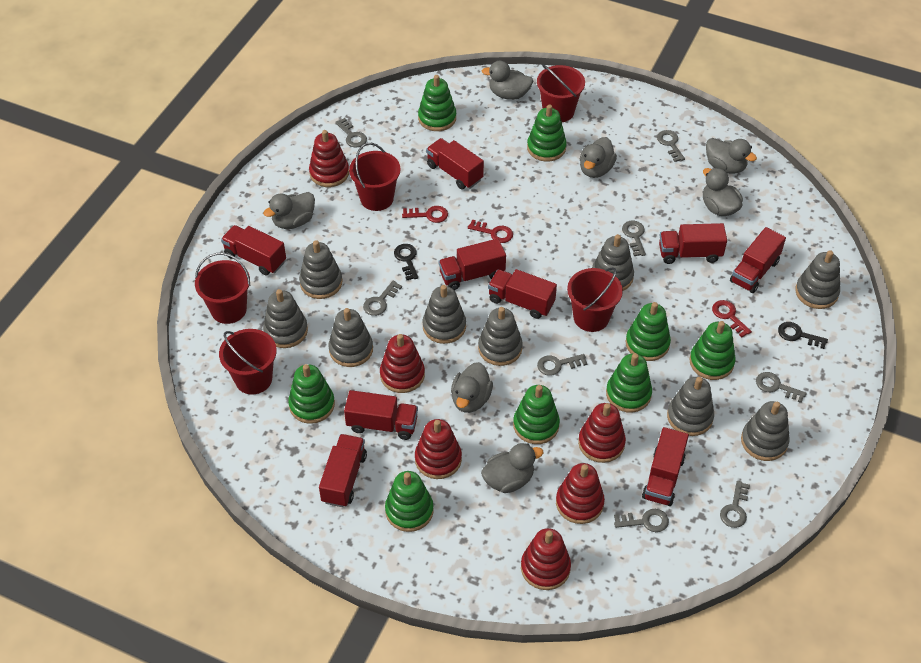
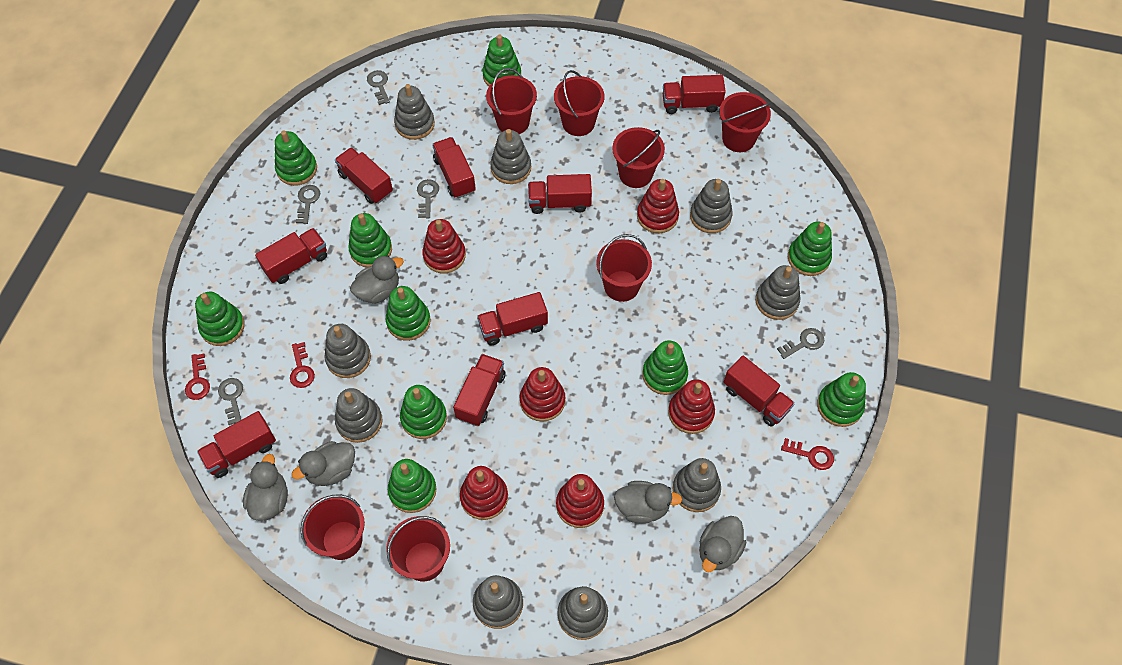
black key: [394,244,418,280] [778,322,828,349] = 2 -> none = 0
green stacking toy: [288,364,335,424] [385,471,434,532] [418,75,456,131] [513,385,560,444] [527,105,567,162] [606,353,652,413] [626,302,671,361] [690,321,735,380] = 8 -> [195,292,245,346] [275,130,317,186] [348,213,392,267] [386,286,431,341] [388,459,437,513] [400,385,447,439] [482,35,521,86] [642,340,688,395] [788,222,832,276] [817,372,866,427] = 10
grey duck: [263,192,315,229] [451,362,493,413] [481,443,543,493] [482,61,533,100] [580,137,617,178] [703,168,743,216] [706,138,757,174] = 7 -> [243,454,288,521] [292,441,355,486] [350,255,404,304] [614,481,682,524] [699,516,746,572] = 5
grey key: [335,118,367,148] [363,281,402,316] [537,354,587,376] [614,509,669,532] [622,221,646,256] [657,130,685,162] [720,481,750,528] [756,372,807,403] = 8 -> [218,378,243,425] [296,185,320,224] [367,70,390,105] [417,179,439,219] [777,328,824,359] = 5
red bucket: [195,253,250,324] [219,329,277,395] [349,143,401,211] [537,64,585,122] [567,267,623,332] = 5 -> [300,494,365,560] [386,516,450,581] [486,68,537,134] [554,70,605,136] [596,234,652,302] [612,127,665,188] [719,92,771,152] = 7

